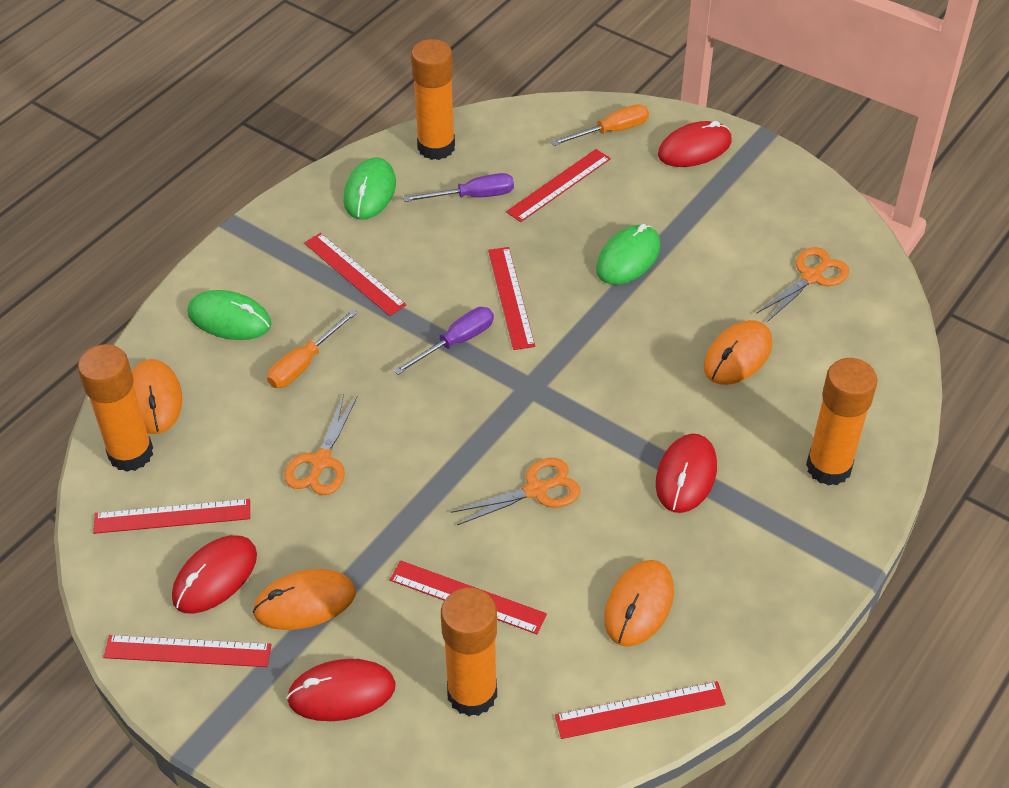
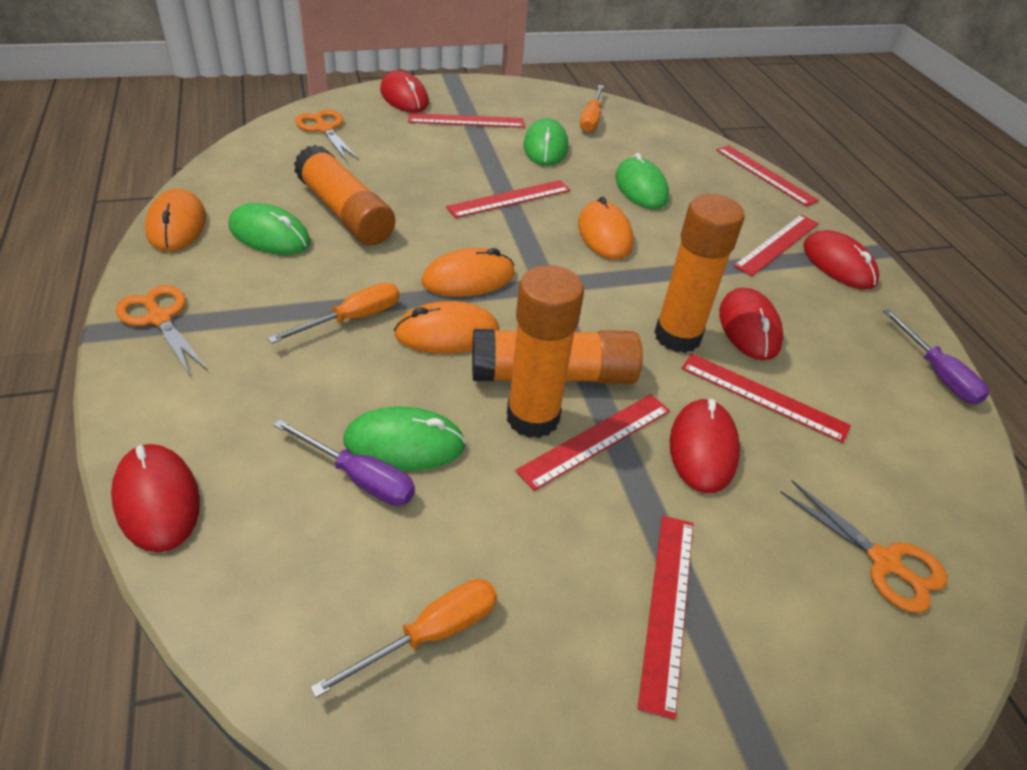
green mouse: [187,290,271,340] [343,158,396,219] [596,224,661,285] = 3 -> [229,203,311,255] [343,406,466,471] [523,118,569,166] [615,153,669,209] = 4
orange screwdriver: [267,309,357,388] [551,104,649,146] = 2 -> [268,282,399,344] [310,579,497,698] [580,85,604,133] = 3
red mouse: [172,535,257,614] [286,659,396,721] [656,434,717,513] [658,121,732,167] = 4 -> [111,444,200,552] [380,71,429,113] [670,399,740,493] [719,288,783,360] [803,230,880,289] = 5

